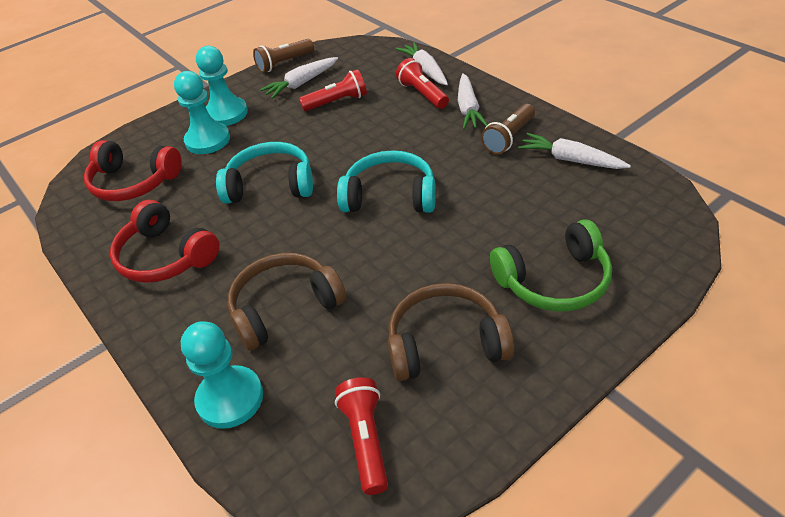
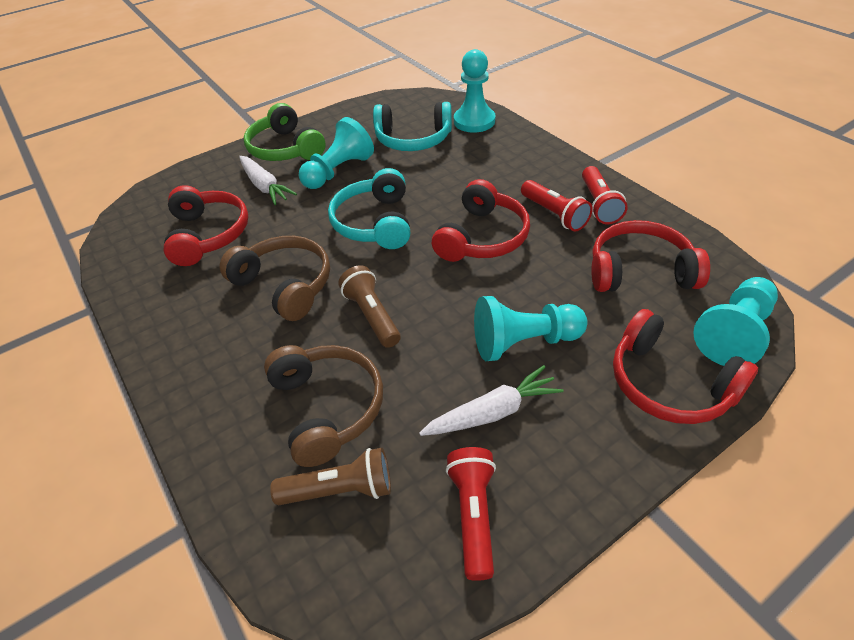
red headphones: [84,140,182,201] [110,200,219,283] = 2 -> [164,185,248,266] [432,179,530,262] [591,220,710,292] [613,309,758,424] = 4
turquoise pawn: [174,71,230,154] [181,321,263,429] [196,46,248,126] = 3 -> [299,117,374,189] [454,49,495,133] [474,296,588,361] [693,277,778,366] = 4
white carrot: [260,57,338,99] [396,42,448,85] [458,73,487,130] [518,133,631,169] = 4 -> [239,156,297,205] [419,365,564,436] = 2

